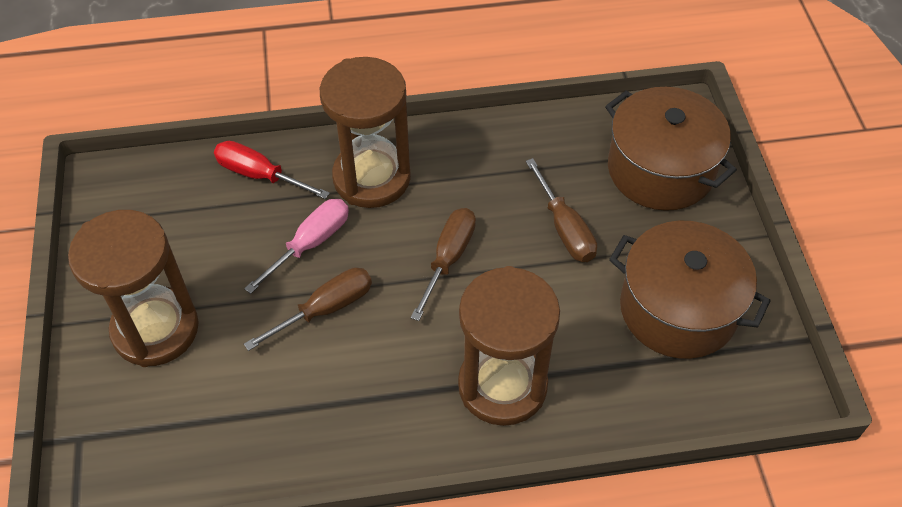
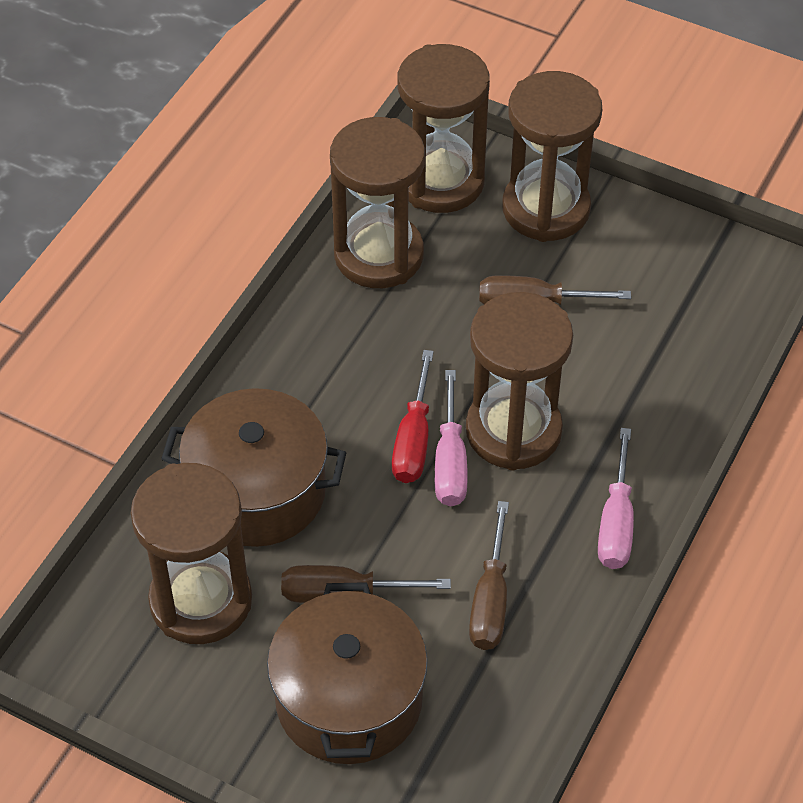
brown hourglass: [68,210,199,367] [320,57,411,208] [458,266,560,426] = 3 -> [131,463,252,644] [330,117,425,288] [397,44,490,213] [466,292,573,471] [502,71,602,242] = 5
pink screwdriver: [244,199,349,294] = 1 -> [435,370,468,506] [598,428,634,569] = 2

